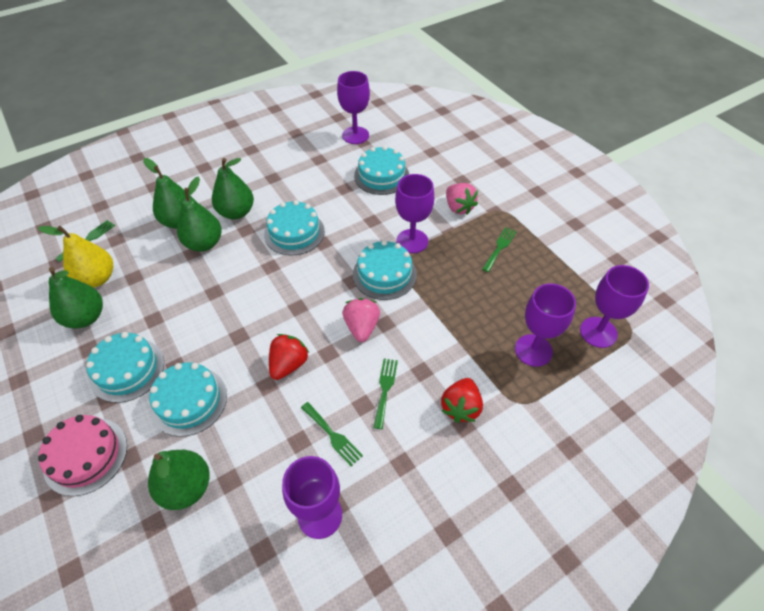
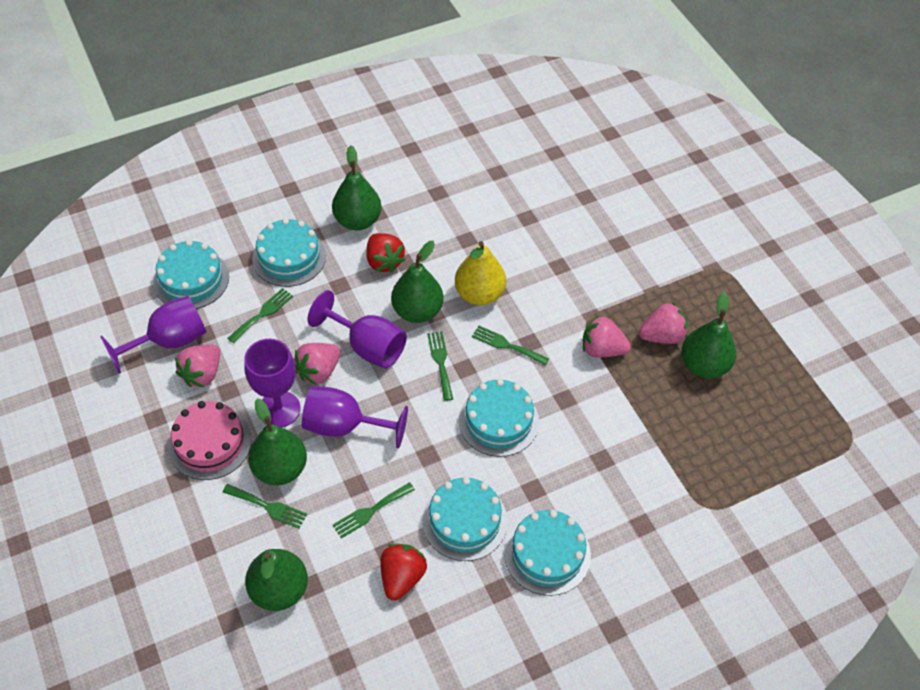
green fork: [55,220,115,262] [301,402,363,466] [373,359,398,429] [482,227,517,272] = 4 -> [223,484,307,529] [227,288,293,343] [333,482,415,538] [427,331,453,401] [472,325,549,366] = 5
pink strawberry: [343,298,380,342] [446,183,478,215] = 2 -> [175,345,220,387] [295,343,341,385] [583,316,631,357] [639,302,688,344] = 4
purple goblet: [282,456,342,539] [337,71,370,144] [395,174,434,253] [515,284,576,367] [580,265,649,348] = 5 -> [100,296,206,374] [244,339,301,428] [302,386,408,449] [308,290,407,369] = 4

